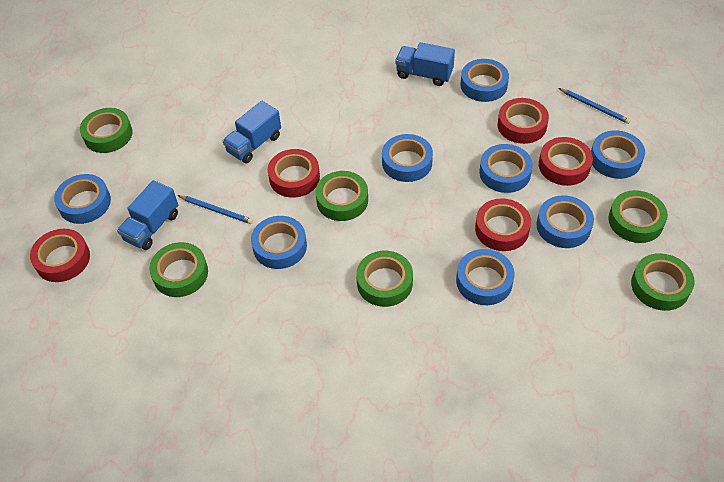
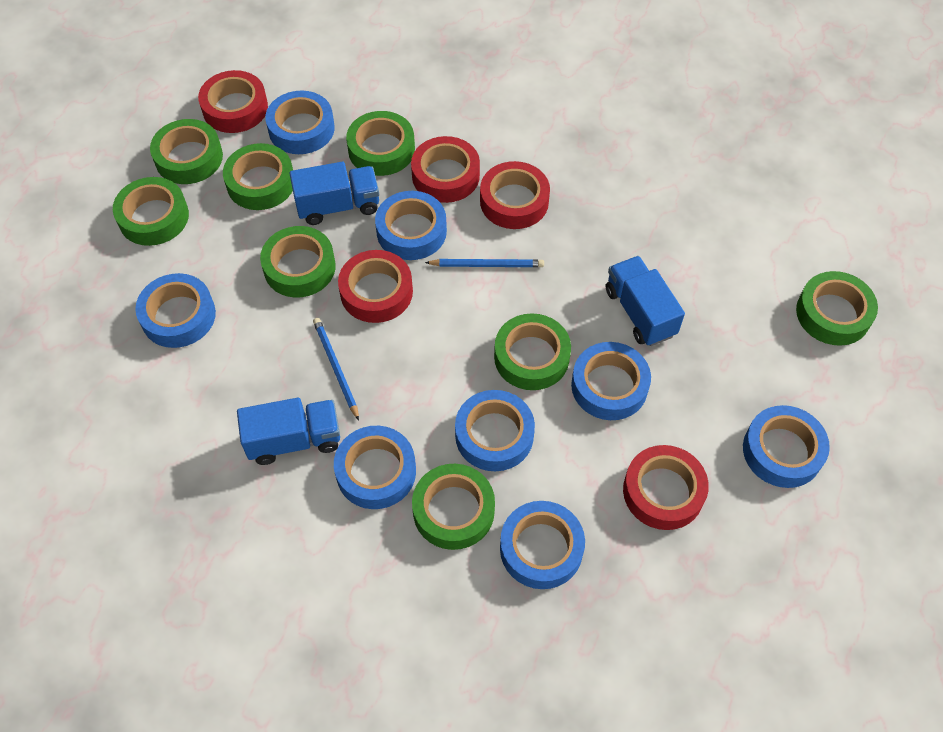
green tape: [80,108,133,153] [149,242,208,297] [315,171,368,221] [356,251,413,307] [608,190,668,243] [631,253,695,311] = 6 -> [113,177,189,246] [150,119,223,184] [223,143,293,210] [260,226,336,298] [346,111,415,176] [412,464,495,550] [494,313,571,390] [796,271,878,346] = 8

